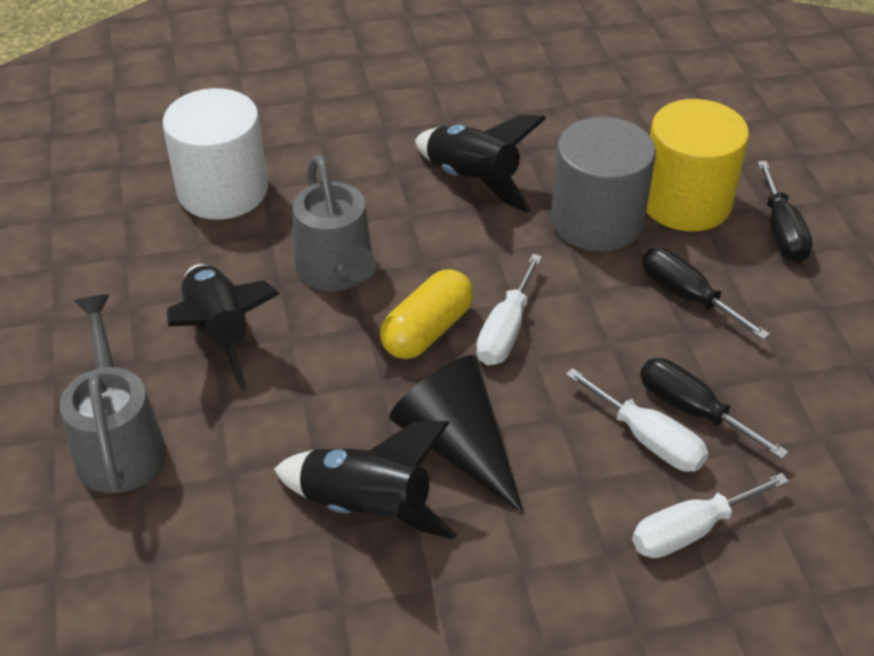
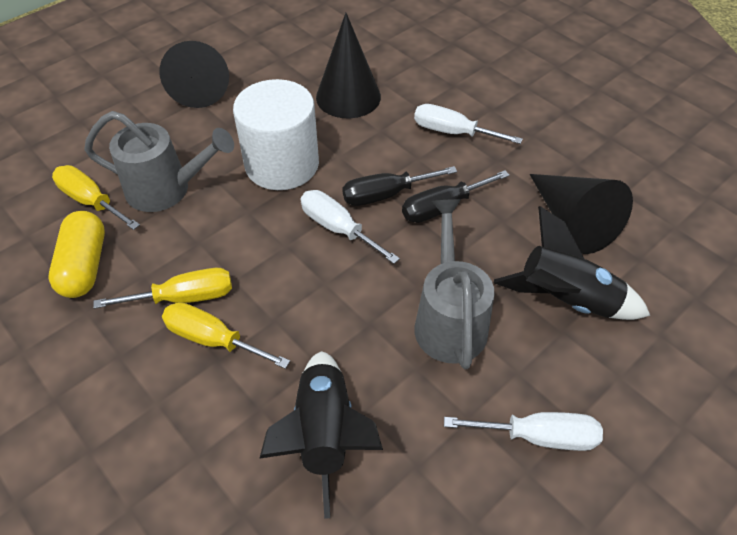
black cone: [389,355,524,514] = 1 -> [160,41,229,108] [316,13,381,118] [530,174,633,254] = 3
black rocket: [166,264,280,391] [274,421,457,540] [415,115,546,213] = 3 -> [259,351,383,519] [494,206,650,320] = 2
black screwdriver: [640,358,788,459] [642,248,770,340] [757,161,813,262] = 3 -> [342,166,457,206] [402,170,510,223] = 2
grey cylinder: [551,117,656,252] = 1 -> none = 0
yellow cylinder: [646,99,749,231] = 1 -> none = 0
yellow screwdriver: none = 0 -> [52,165,140,230] [93,268,232,309] [162,302,290,369] = 3

